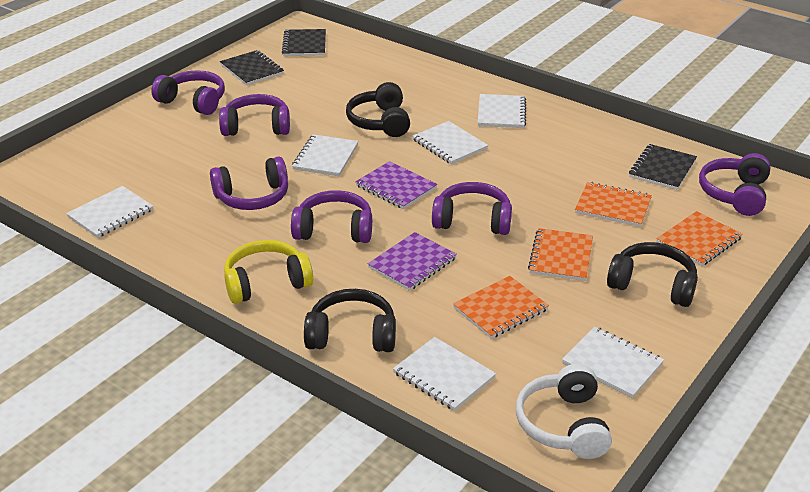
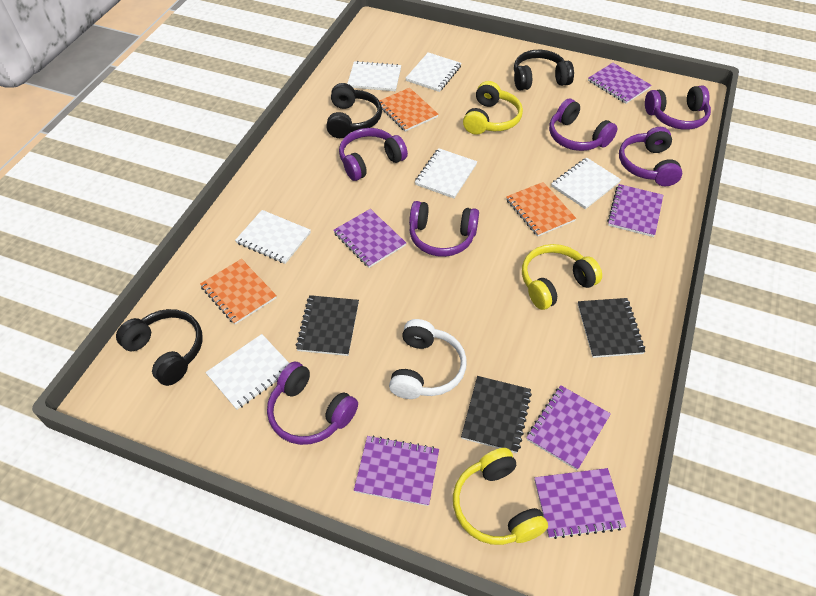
orange notebook: [453,276,549,339] [528,228,593,281] [575,182,652,227] [656,211,743,266] = 4 -> [200,259,277,325] [379,88,439,132] [506,182,576,237] = 3
purple notebook: [355,161,437,209] [368,232,457,291] = 2 -> [333,209,406,268] [354,435,439,506] [526,385,611,470] [534,468,626,539] [588,63,651,104] [607,184,663,237] = 6
yellow headphones: [224,240,313,304] = 1 -> [453,448,548,545] [463,81,523,135] [522,244,602,310] = 3

